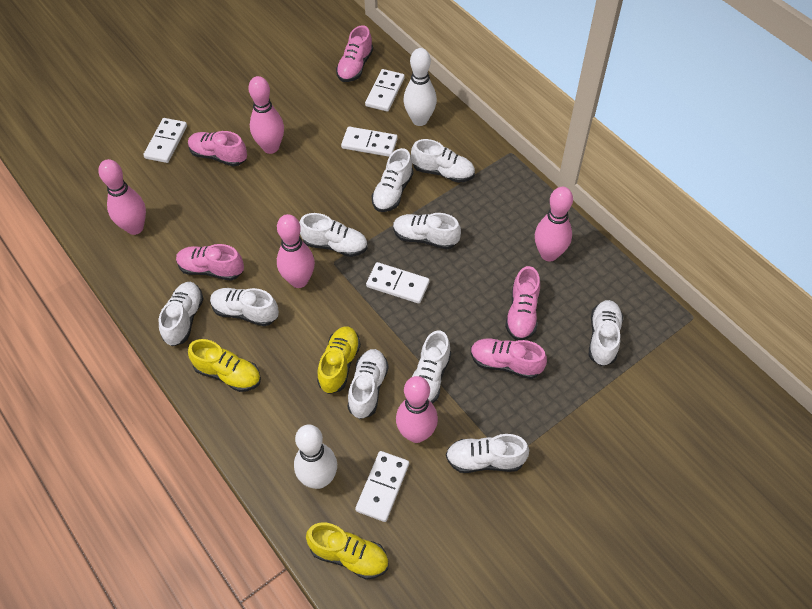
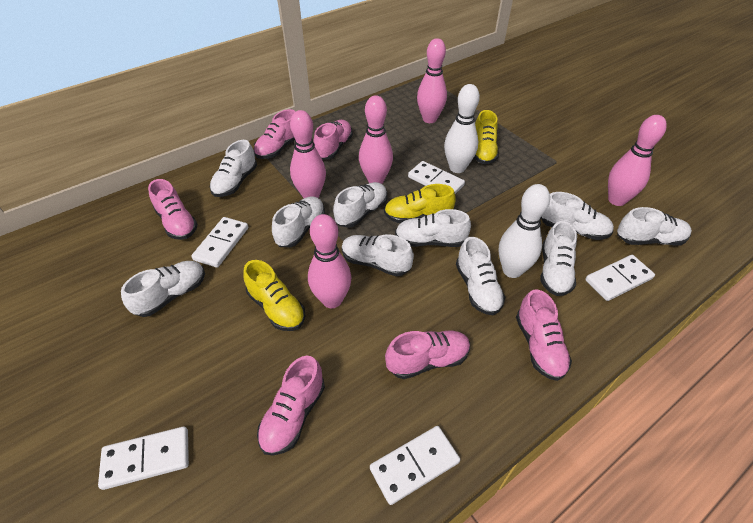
pink shoe: [176,244,244,281] [188,131,247,167] [336,25,373,82] [471,338,547,379] [505,266,540,341] = 5 -> [148,179,198,240] [254,109,295,159] [257,355,325,456] [313,120,353,160] [385,331,470,379] [516,289,572,381] = 6

